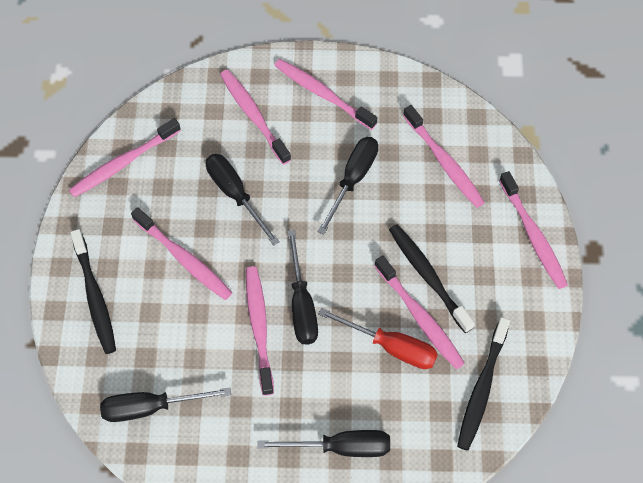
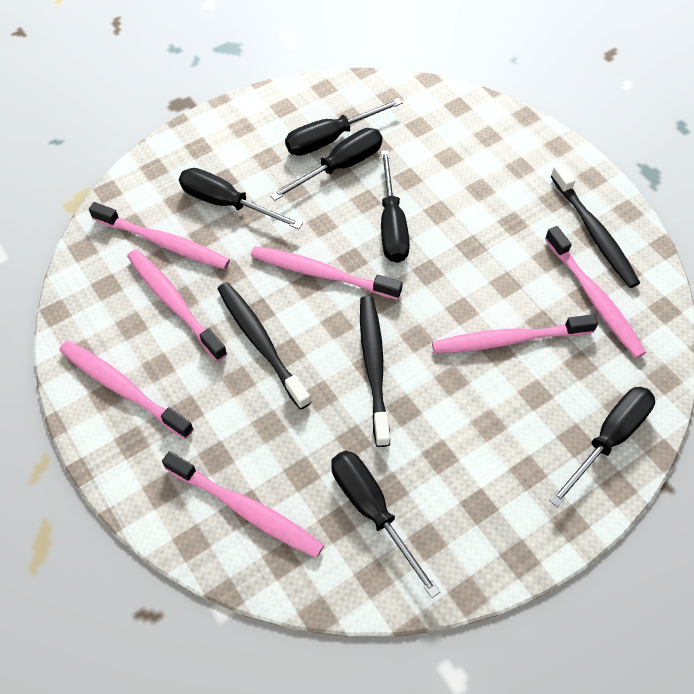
black screwdriver: [100,387,231,422] [206,154,280,246] [258,430,390,457] [288,230,318,345] [317,137,378,235] = 5 -> [179,168,303,229] [270,128,383,201] [285,98,403,156] [331,451,440,598] [381,150,410,263] [549,387,655,507] = 6
pink toothbrush: [69,118,181,197] [131,207,232,300] [220,70,291,165] [246,266,274,396] [274,59,377,130] [375,255,465,369] [403,105,485,208] [499,171,568,289] = 8 -> [59,341,194,439] [89,202,230,269] [127,249,228,361] [162,452,324,558] [251,246,403,300] [432,314,598,353] [545,226,647,358] = 7
red screwdriver: [318,308,438,369] = 1 -> none = 0

